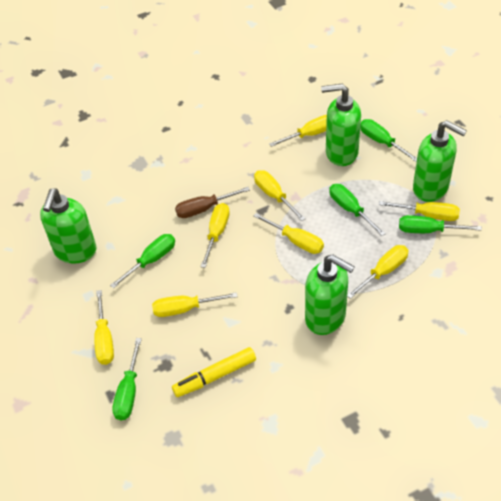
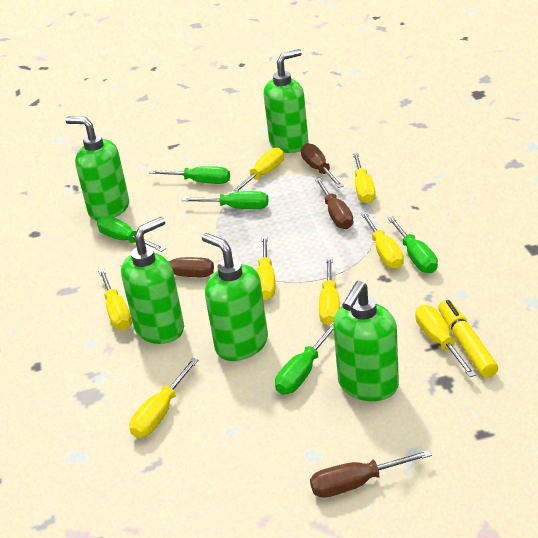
brown screwdriver: [175,187,250,218] = 1 -> [121,257,214,277] [301,143,344,188] [310,449,432,498] [315,178,353,229] = 4
green soap dispenser: [40,188,97,263] [305,254,355,335] [321,84,361,166] [413,120,467,202] = 4 -> [65,117,129,221] [121,217,184,344] [202,233,268,361] [264,49,308,153] [333,281,399,401] = 5

